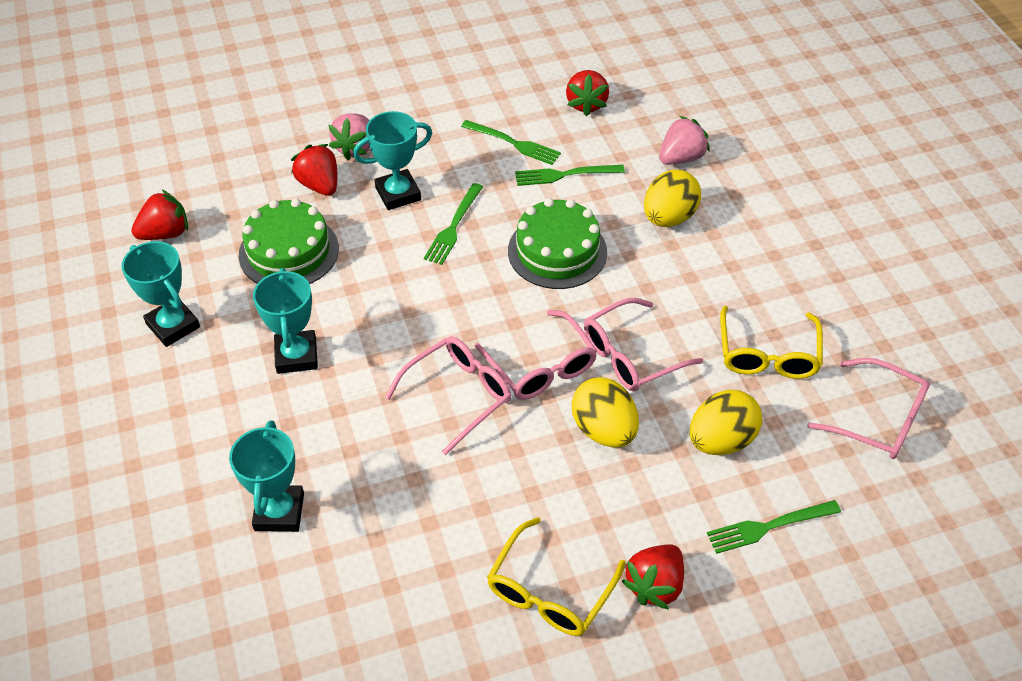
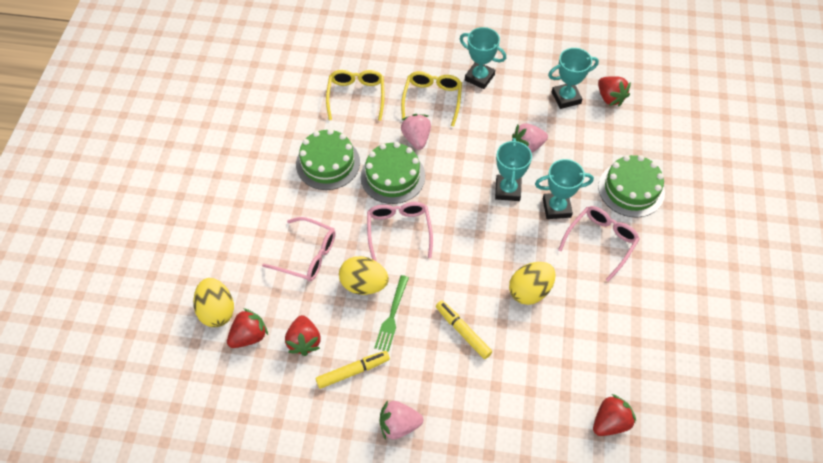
green cake: [239,198,339,284] [508,198,607,289] = 2 -> [296,129,360,190] [361,142,425,204] [598,155,665,217] = 3
green fork: [424,183,483,265] [461,120,561,165] [515,165,625,186] [707,500,841,554] = 4 -> [374,275,409,352] = 1
pink glasses: [385,336,511,455] [475,310,597,400] [584,298,703,392] [807,358,930,459] = 4 -> [262,217,336,281] [367,202,433,262] [558,206,640,282] = 3
pink strawberry: [329,113,370,160] [659,116,710,165] = 2 -> [380,400,423,440] [401,114,431,150] [512,123,548,153] = 3
yellow marker: none = 0 -> [316,351,390,389] [436,300,492,359] = 2

